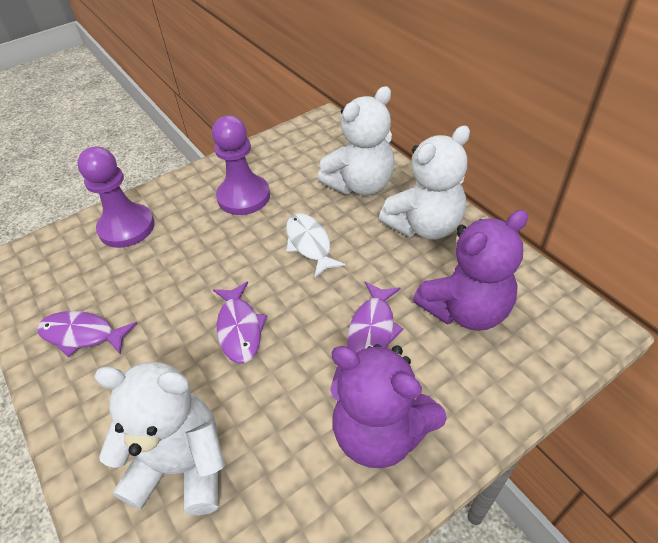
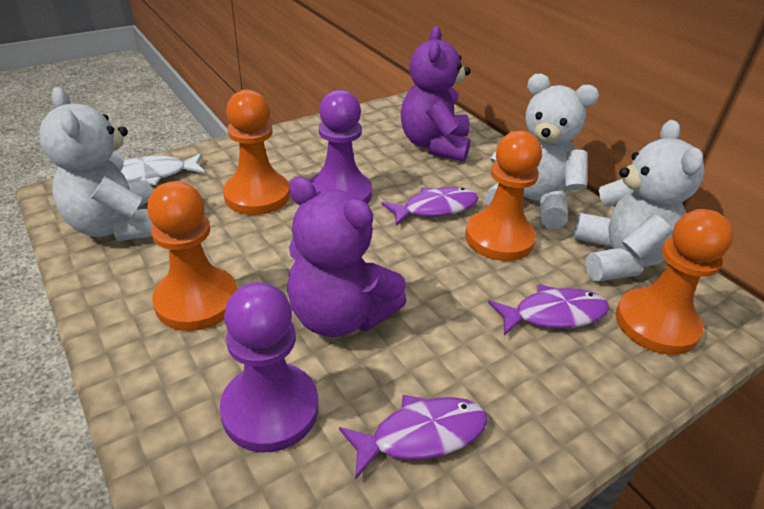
orange pawn: none = 0 -> [147,181,237,331] [223,90,290,215] [465,131,542,261] [615,209,733,355] = 4

